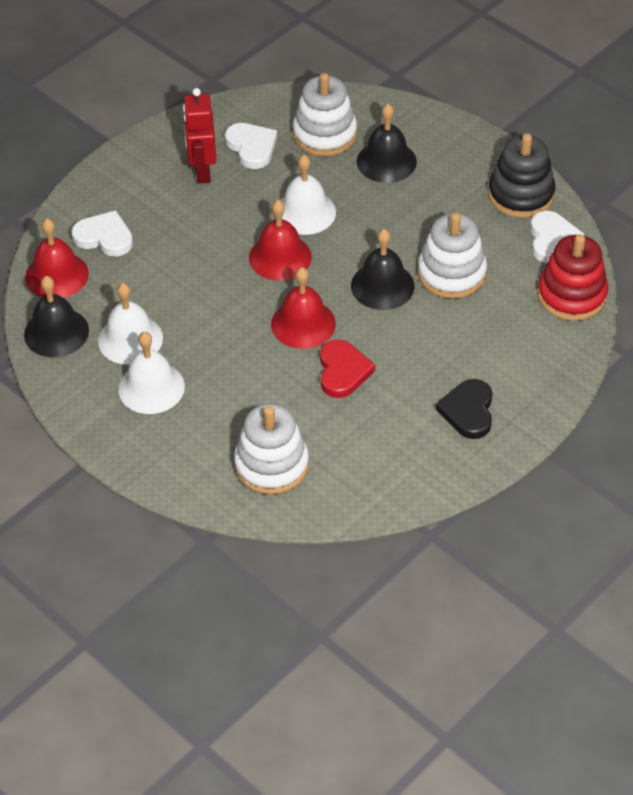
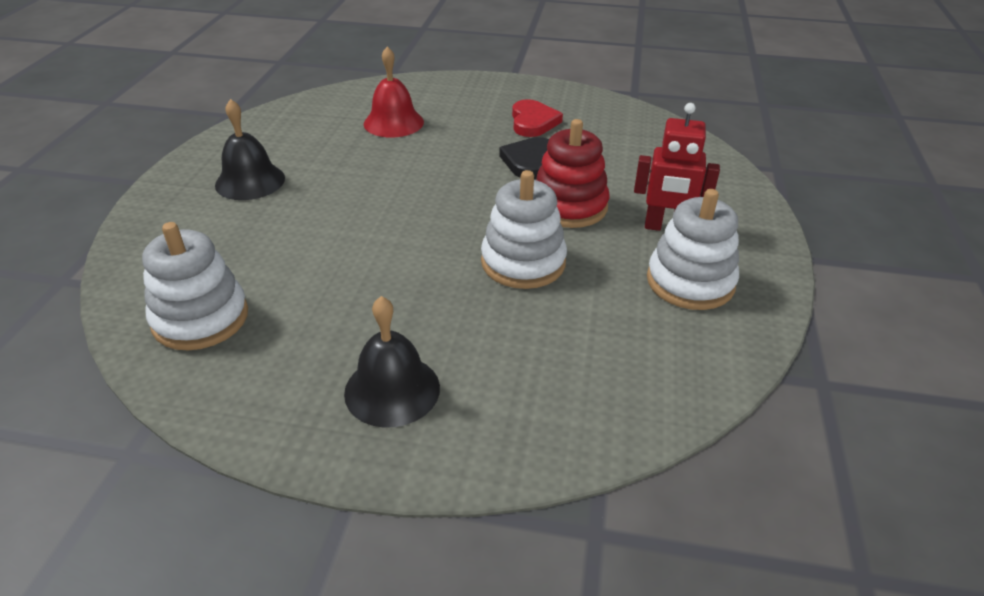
black bell: [24,276,89,357] [351,229,415,310] [357,104,417,183] = 3 -> [215,99,285,200] [344,296,440,428] = 2
black stacking toy: [488,133,555,218] = 1 -> none = 0
red bell: [25,218,89,298] [249,200,312,281] [271,267,336,349] = 3 -> [364,46,424,137] = 1
white bell: [98,283,163,365] [118,332,185,414] [280,155,336,235] = 3 -> none = 0
white heart: [71,210,133,257] [225,123,277,169] [530,211,584,263] = 3 -> none = 0

